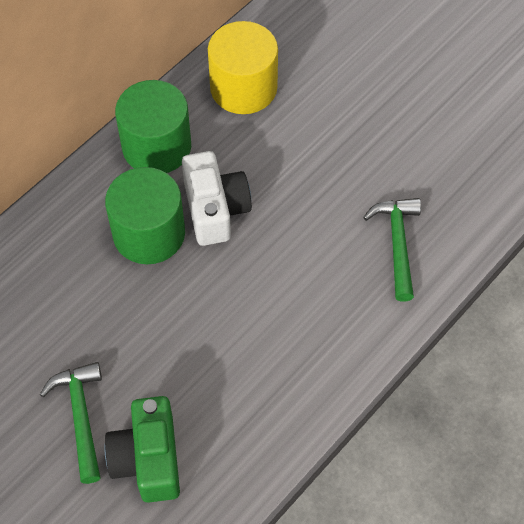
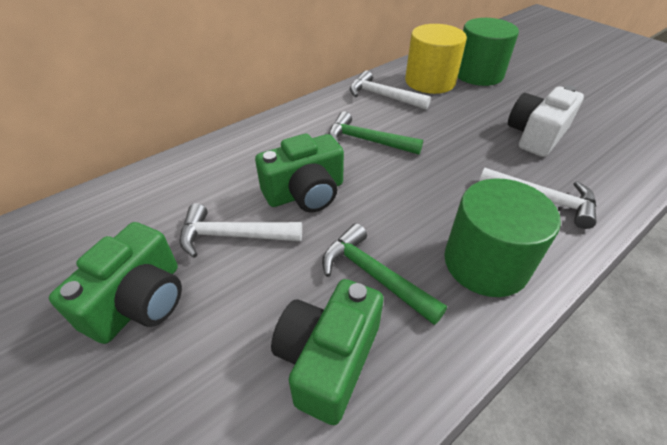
green camera: [104,396,180,503] = 1 -> [49,222,182,344] [255,134,344,212] [271,279,383,425] = 3
white hammer: none = 0 -> [180,203,302,258] [350,70,431,110] [479,168,596,229] = 3

